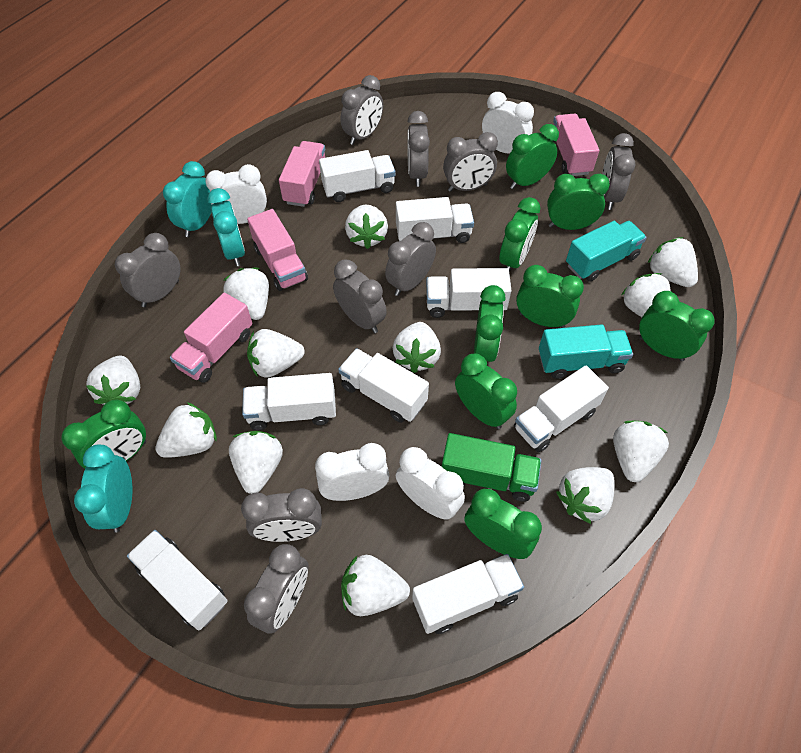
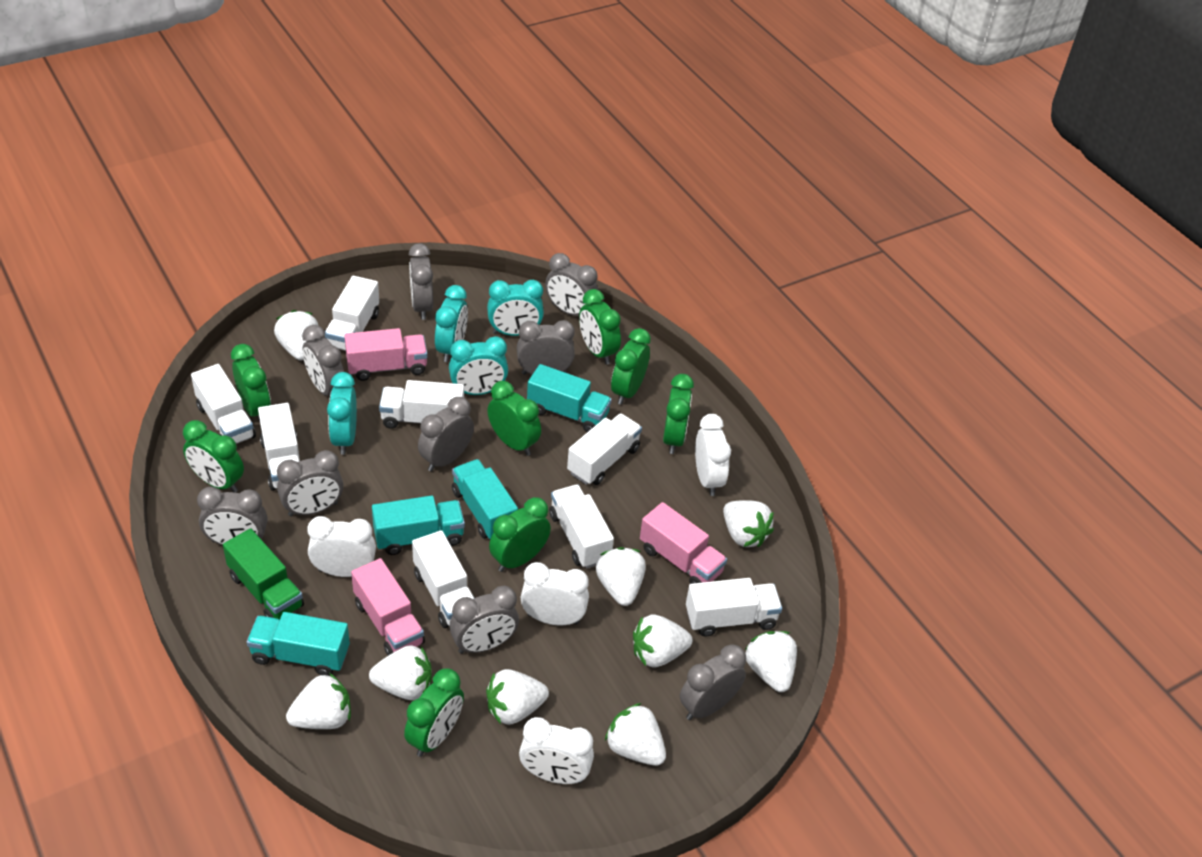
green clock: [61,400,146,468] [455,353,517,429] [465,489,542,559] [474,285,505,362] [499,197,540,273] [506,124,559,189] [516,265,584,328] [547,174,610,230] [639,291,715,361] = 9 -> [183,420,244,493] [231,344,271,422] [404,668,464,757] [487,381,541,456] [489,497,551,572] [579,289,621,364] [611,328,651,405] [663,374,694,454] = 8
pink truck: [170,292,252,383] [247,209,308,291] [279,141,325,207] [552,114,599,176] = 4 -> [344,328,428,381] [351,558,425,656] [640,502,727,584] = 3
turquoise clock: [74,444,132,533] [163,161,211,237] [207,188,245,266] = 3 -> [327,372,357,455] [435,285,468,362] [449,336,508,395] [487,280,544,336] = 4
turquoise truck: [539,324,633,379] [566,221,647,282] = 2 -> [247,612,350,676] [372,495,465,555] [452,459,518,539] [527,364,612,432] = 4
white strawberry: [86,356,140,405] [155,402,217,458] [224,268,269,320] [229,431,283,494] [247,329,305,378] [341,555,410,616] [345,205,388,249] [393,322,441,373] [556,467,615,524] [613,421,669,482] [622,273,671,317] [648,237,698,287] = 12 -> [274,310,319,360] [286,673,351,729] [369,645,432,700] [486,669,549,725] [596,547,646,606] [605,703,666,766] [633,615,693,668] [723,500,774,547] [745,631,797,692] = 9

